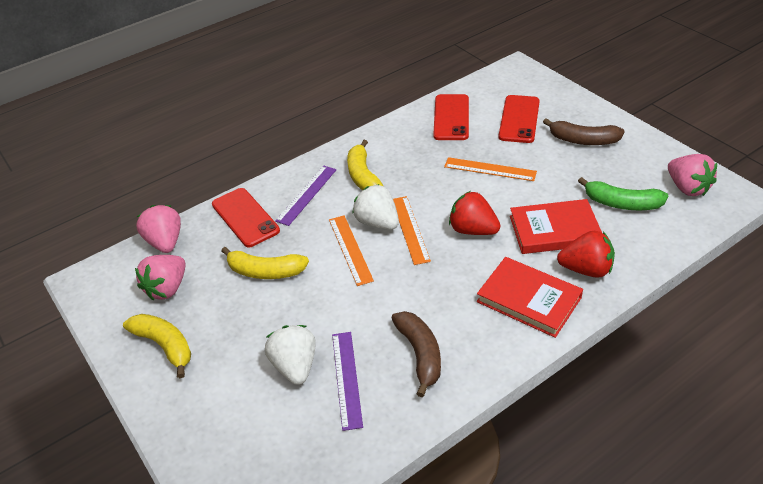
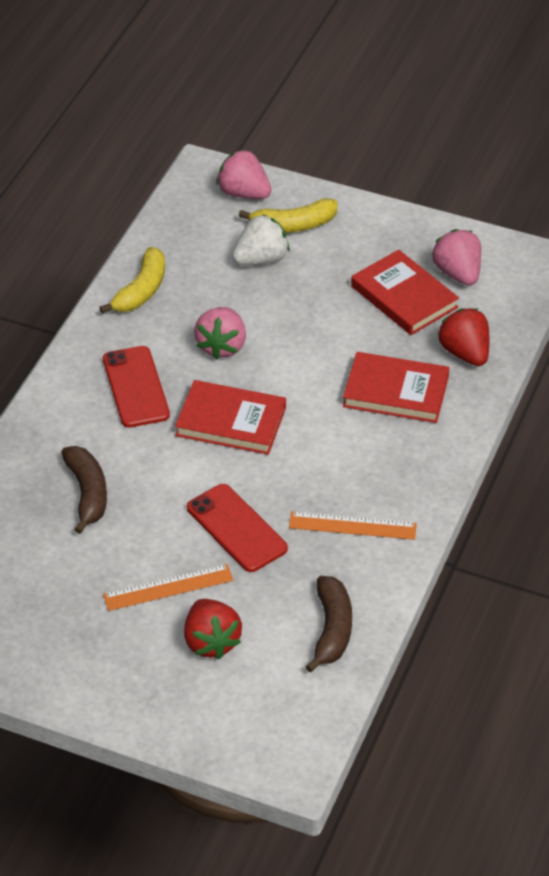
green banana: [578,177,668,210] = 1 -> none = 0
orange ruler: [329,215,374,286] [393,196,431,265] [444,157,537,181] = 3 -> [103,564,233,611] [289,511,417,540] = 2
purple ruler: [275,166,336,226] [332,332,363,431] = 2 -> none = 0
red book: [477,257,583,338] [510,199,602,254] = 2 -> [175,380,286,455] [343,352,449,423] [351,250,459,335] = 3
red phone: [212,188,280,247] [433,94,469,140] [499,95,540,143] = 3 -> [103,346,170,428] [187,484,288,572] = 2
white strawberry: [265,325,316,385] [352,184,399,230] = 2 -> [232,214,290,265] = 1
yellow banana: [123,314,191,378] [222,247,309,279] [347,140,383,190] = 3 -> [99,247,165,314] [239,198,338,233] = 2

